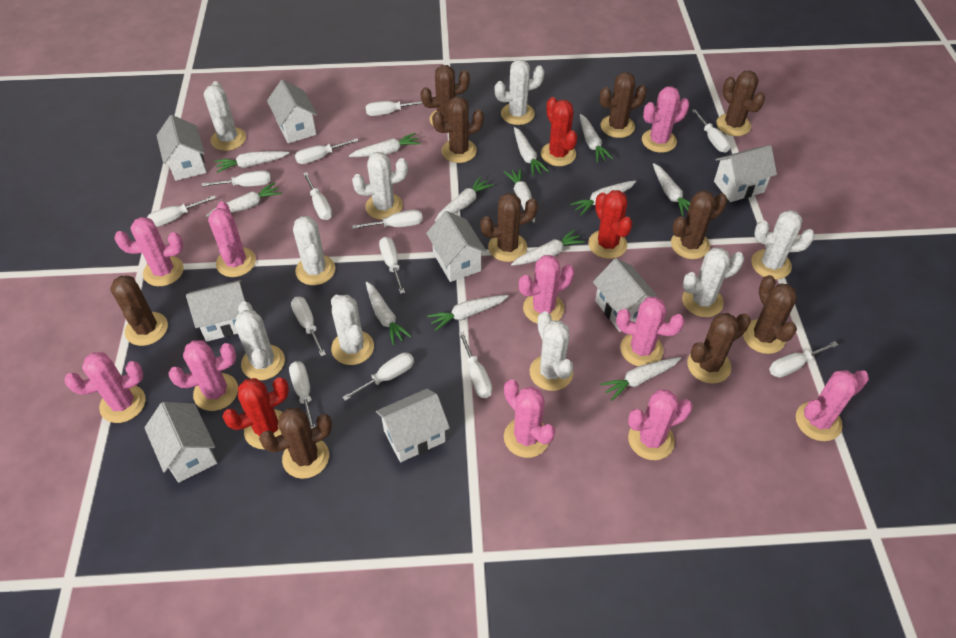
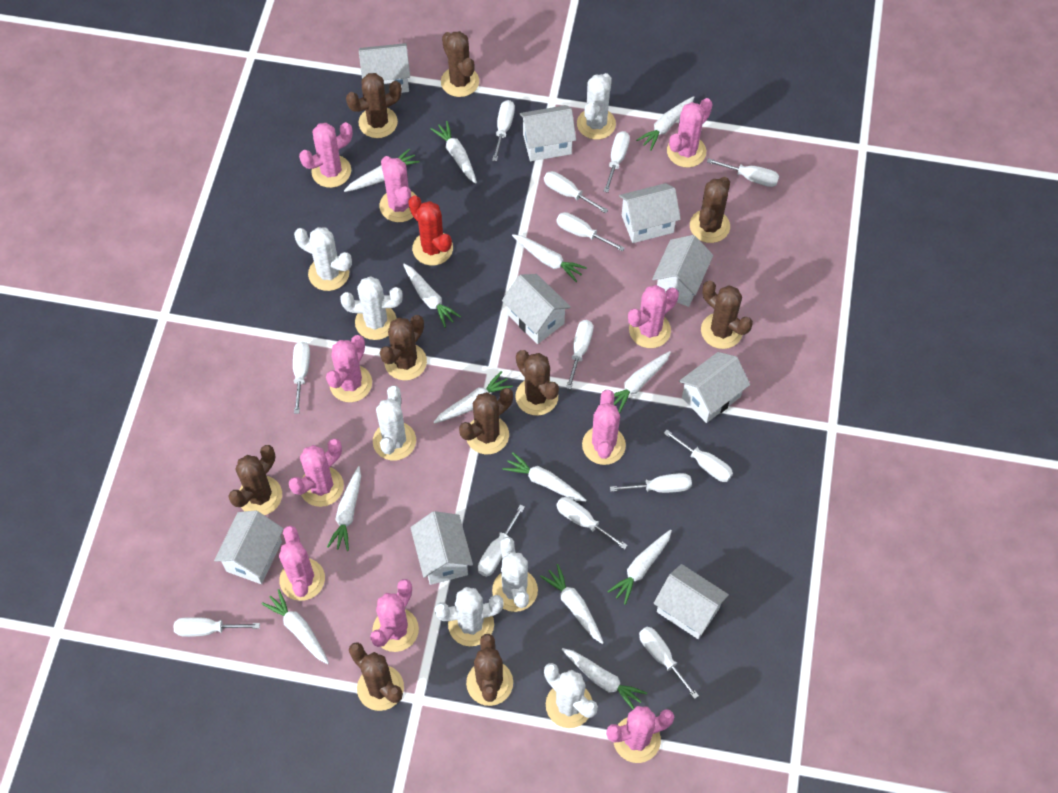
red cactus: [222,377,289,449] [541,97,577,166] [588,190,633,259] = 3 -> [408,196,453,266] = 1
white cactus: [204,81,246,151] [235,301,285,380] [293,216,335,285] [331,295,374,365] [352,152,408,220] [495,60,544,125] [530,311,573,391] [682,248,744,317] [751,210,815,280] = 9 -> [294,227,352,291] [340,276,403,340] [373,386,416,461] [434,587,504,646] [492,537,538,612] [544,663,598,728] [577,73,616,140] = 7
white house: [144,402,217,483] [157,115,207,181] [186,280,246,342] [267,80,317,143] [376,389,450,462] [426,211,487,282] [593,258,660,332] [714,145,777,202] = 8 -> [214,510,284,584] [359,43,410,95] [410,511,473,585] [502,274,571,344] [519,105,576,161] [619,183,681,243] [652,235,713,307] [654,564,729,639] [679,352,750,423] = 9

